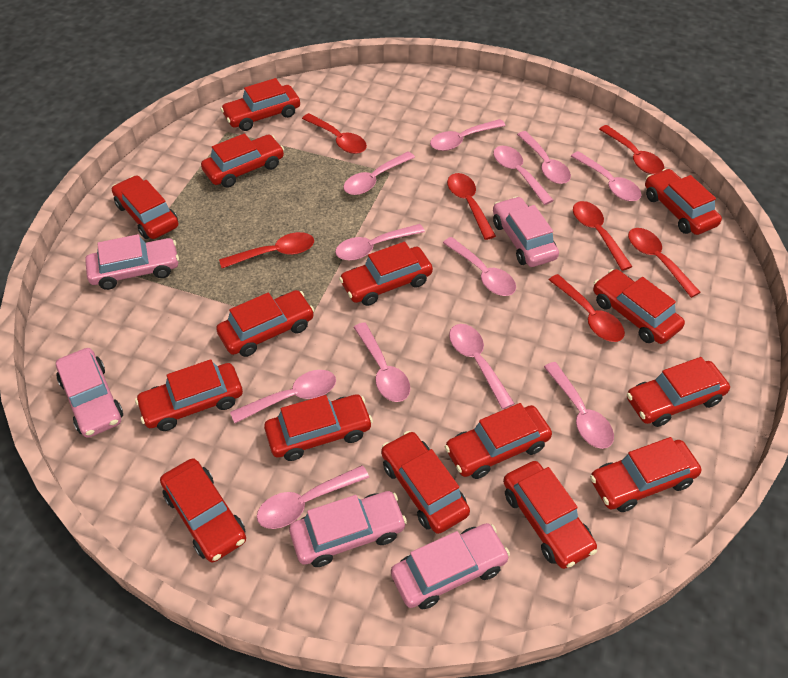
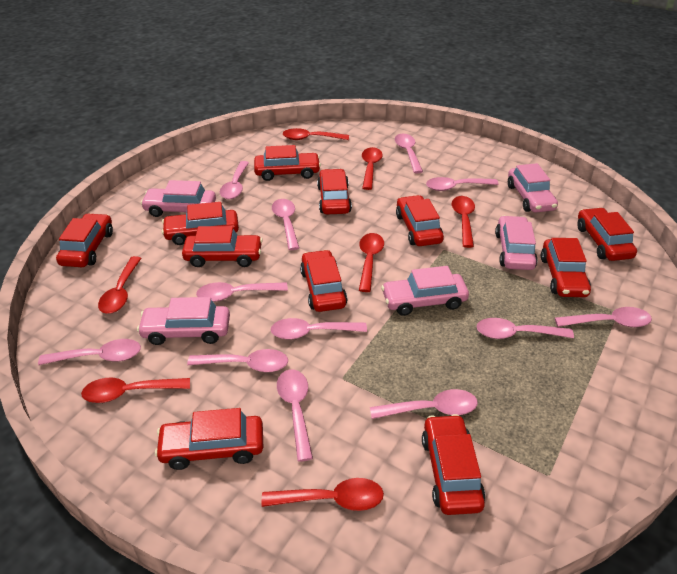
red car: [112,175,178,239] [135,359,243,431] [160,458,246,562] [201,133,284,188] [216,290,314,357] [221,78,300,131] [264,394,373,461] [339,242,433,306] [381,431,470,534] [444,403,552,479] [503,461,597,569] [590,437,701,512] [593,269,685,344] [627,357,730,427] [645,169,722,235] = 15 -> [56,213,113,267] [155,408,263,470] [162,202,239,245] [182,226,263,267] [254,145,321,181] [300,250,347,312] [317,169,352,214] [396,195,444,246] [422,414,485,515] [541,238,591,297] [577,207,637,261] = 11

